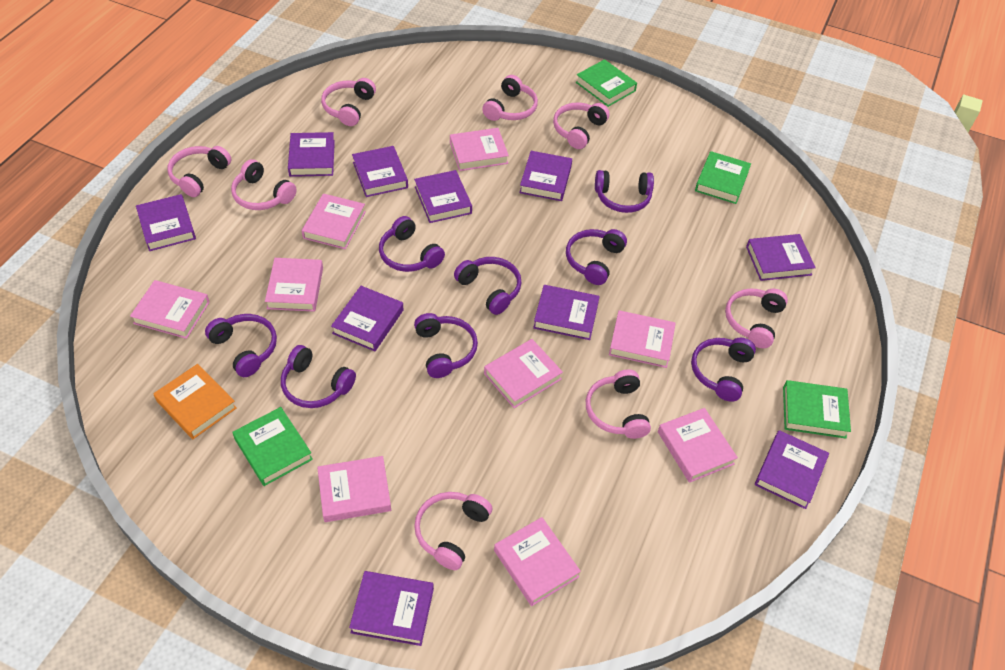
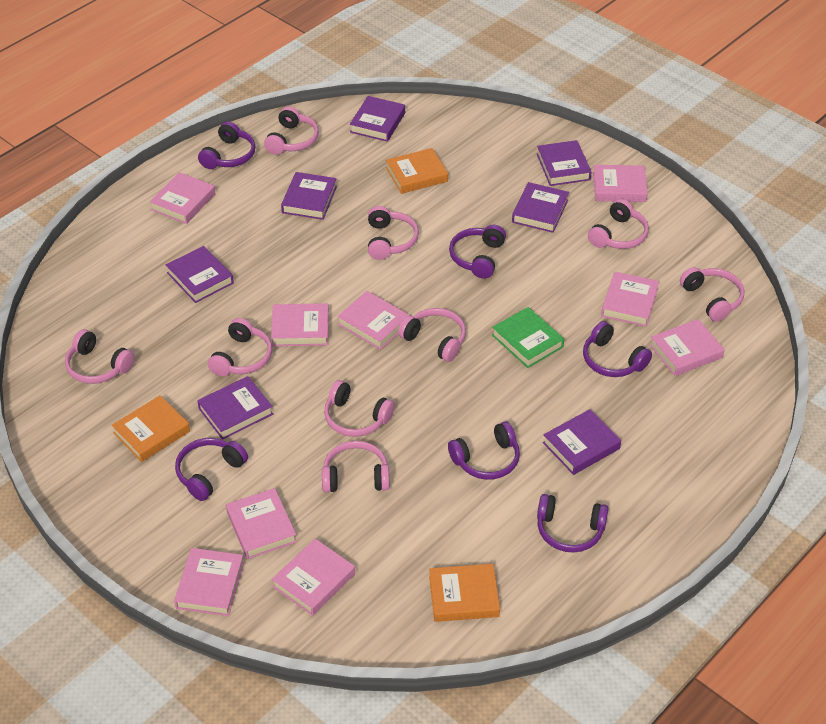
green book: [232,407,313,486] [576,59,637,107] [695,151,751,204] [783,380,851,438] = 4 -> [492,307,564,368] = 1
orange book: [153,364,237,439] = 1 -> [111,395,190,462] [386,148,448,194] [429,564,500,622] = 3
pink headphones: [167,146,231,197] [231,159,297,210] [321,78,376,126] [414,492,492,570] [482,75,538,121] [553,103,610,149] [586,370,651,439] [725,289,788,348] = 8 -> [65,329,135,384] [208,318,272,376] [264,107,319,155] [322,441,390,492] [324,380,395,437] [368,206,419,260] [398,308,466,362] [588,199,649,249] [680,267,744,322] = 9
purple book: [136,194,196,251] [288,132,335,177] [331,286,404,351] [349,571,434,646] [352,146,408,197] [414,170,472,223] [519,151,572,201] [533,285,600,340] [746,234,816,281] [755,430,829,509] = 10 -> [166,246,234,303] [197,376,273,440] [281,172,337,220] [350,96,405,142] [512,182,569,233] [537,140,591,186] [543,409,621,475] = 7
purple headphones: [205,314,277,377] [281,345,356,408] [379,216,445,272] [414,313,478,378] [454,257,522,315] [566,229,627,285] [595,170,654,213] [691,338,756,402] = 8 -> [175,438,248,501] [198,121,255,169] [448,421,520,480] [449,225,506,279] [537,494,609,553] [583,321,652,377] = 6

